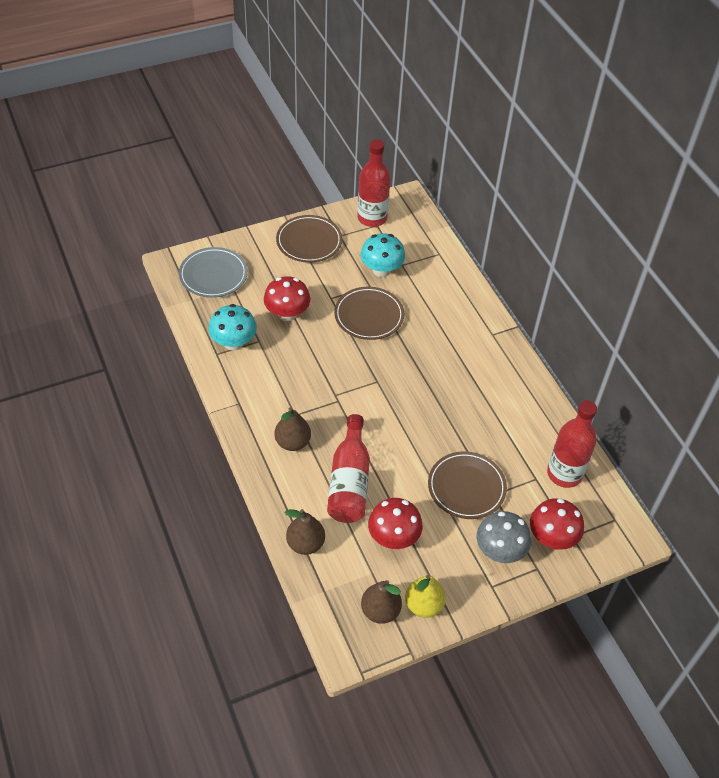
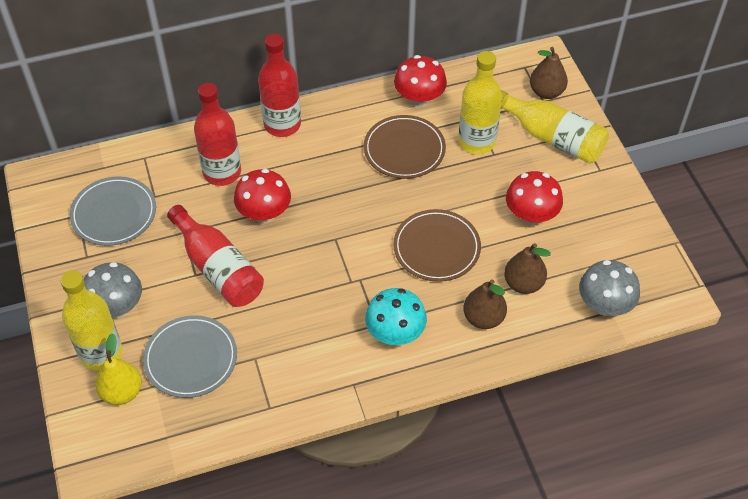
brown plate: [276,215,342,263] [334,287,404,340] [428,451,507,519] = 3 -> [364,115,446,179] [393,209,481,282] = 2
grey mushroom: [476,511,531,563] = 1 -> [84,262,142,318] [579,260,640,316] = 2
grey plate: [179,247,248,298] = 1 -> [70,176,156,246] [143,315,237,398] = 2
turquoise mushroom: [209,304,257,351] [360,233,405,277] = 2 -> [365,288,427,345] = 1
yellow bottle: none = 0 -> [61,270,122,371] [458,51,502,154] [501,90,609,164] = 3

